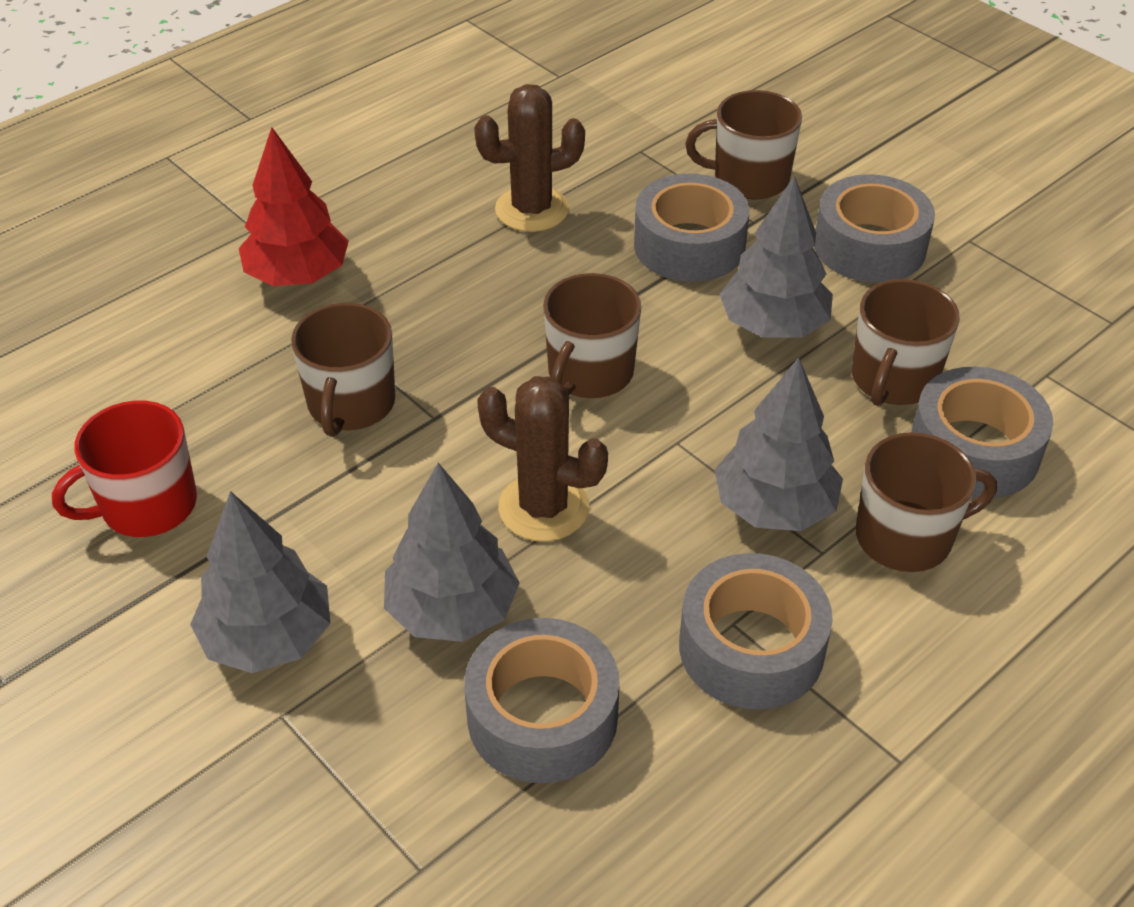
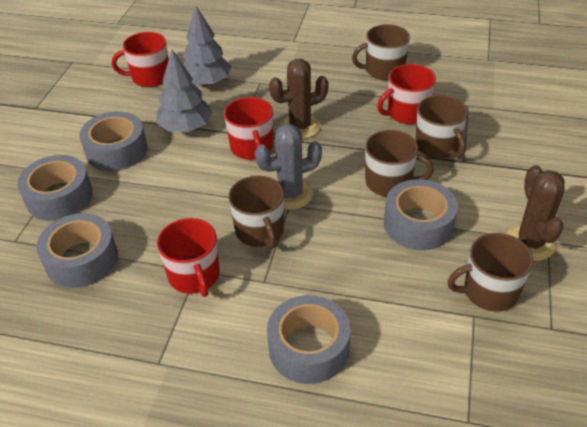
grey cactus: none = 0 -> [255,124,322,210] = 1
grey tree: [190,491,331,673] [384,463,520,642] [714,357,843,531] [719,176,833,338] = 4 -> [156,49,212,132] [182,6,231,86] = 2
red mug: [52,401,197,537] = 1 -> [112,32,168,87] [157,218,220,297] [224,97,273,160] [377,64,436,124] = 4
red tree: [239,127,349,286] = 1 -> none = 0

